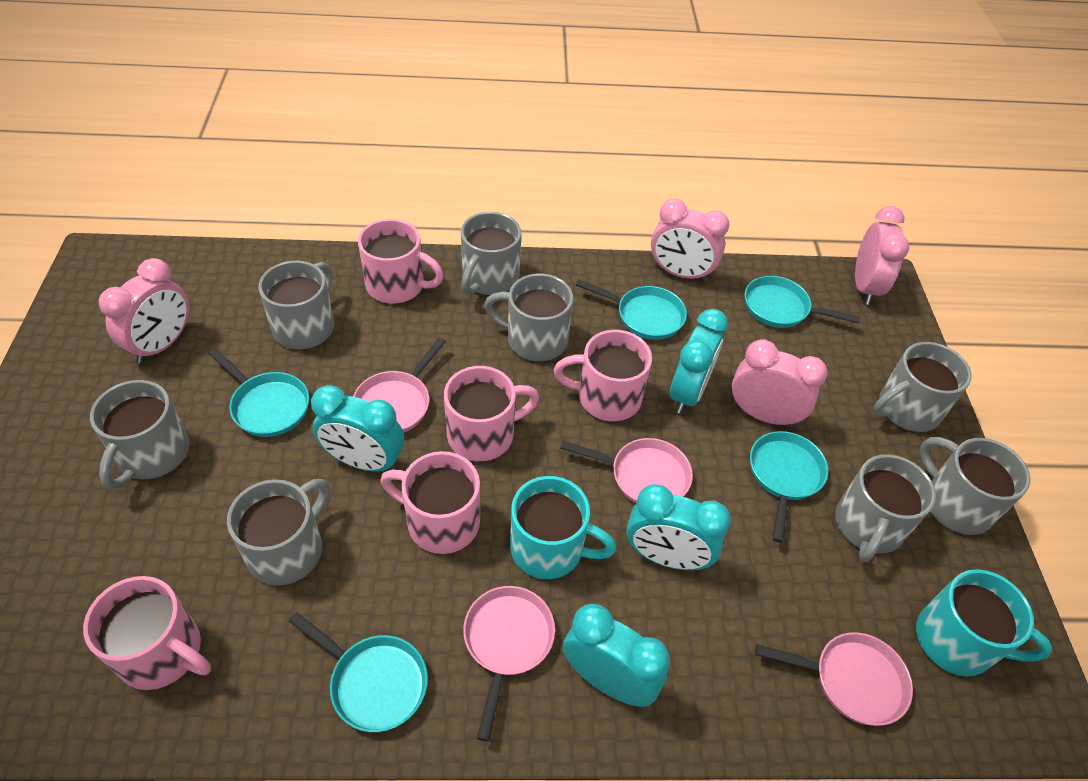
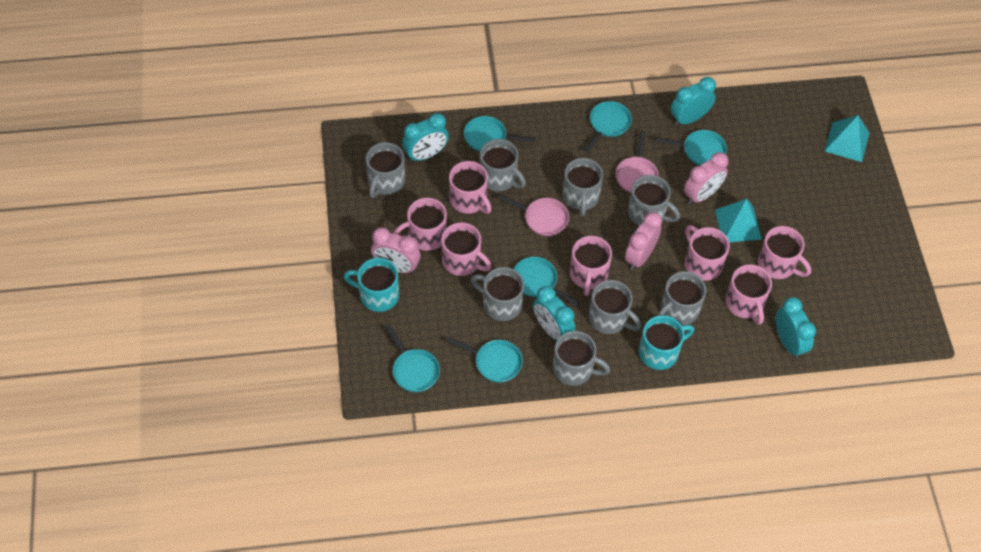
pink clock: [99,258,189,364] [651,199,729,282] [732,339,828,427] [855,206,909,305] = 4 -> [371,227,420,273] [625,212,662,270] [684,152,728,205] = 3
pink mug: [83,576,211,690] [358,219,444,304] [381,451,480,554] [444,366,539,461] [554,330,652,421] = 5 -> [394,198,447,251] [441,222,492,276] [449,161,492,214] [570,236,612,296] [685,225,730,281] [725,264,772,325] [758,226,811,279] = 7
pink pan: [353,337,446,433] [463,586,555,742] [560,438,693,504] [755,632,913,726] = 4 -> [498,194,569,236] [616,131,659,193] = 2
turquoise pan: [208,348,309,437] [289,612,428,732] [576,279,687,340] [745,276,860,328] [750,431,828,543] = 5 -> [386,325,440,392] [447,337,523,383] [464,116,536,151] [514,257,580,307] [584,101,632,152] [655,130,727,166] = 6
turquoise pyramid: none = 0 -> [715,199,762,242] [825,115,870,162] = 2

